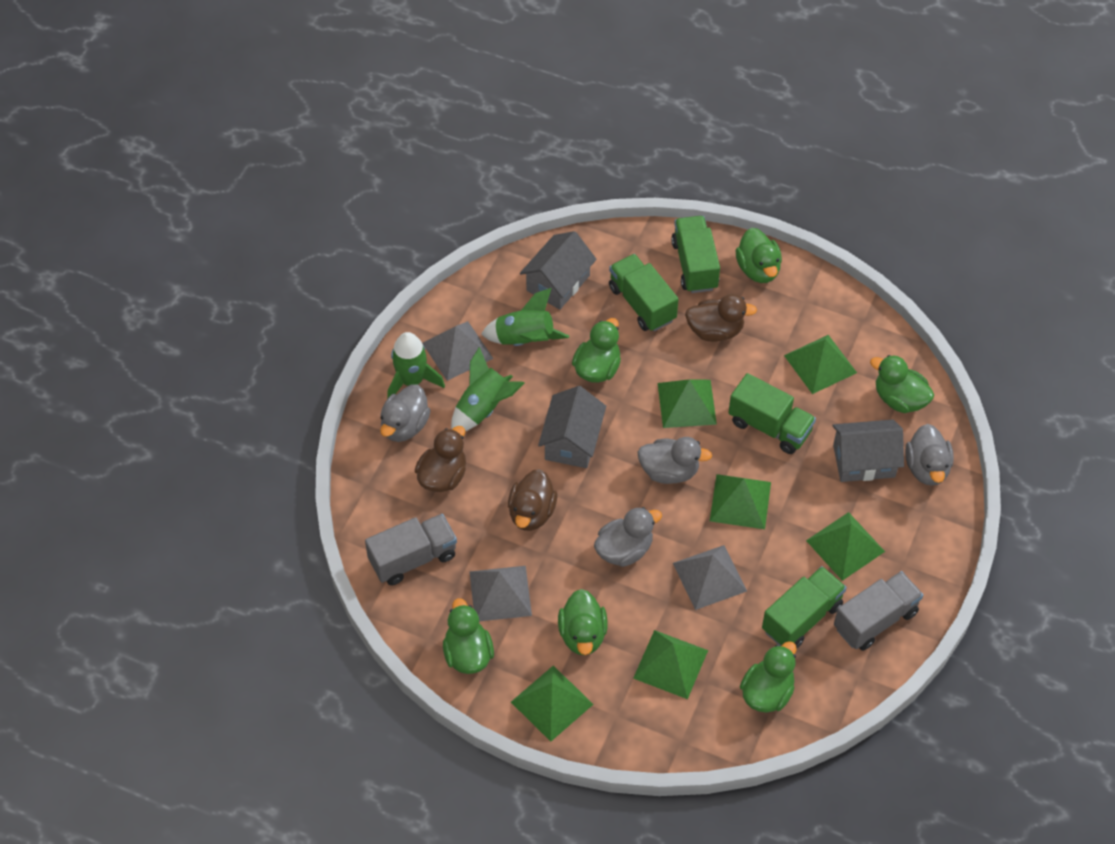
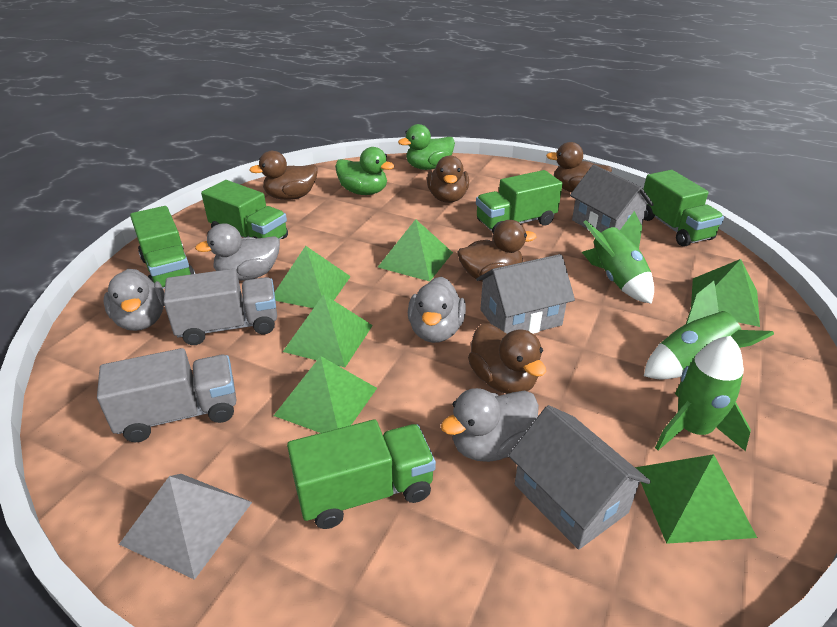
brown duck: [415,426,466,492] [508,469,557,531] [685,294,757,342] = 3 -> [249,151,317,200] [427,155,469,203] [458,220,536,282] [468,323,546,394] [546,142,612,193] = 5
green duck: [443,598,494,674] [558,589,608,655] [572,318,621,383] [735,228,782,283] [740,641,797,713] [870,355,934,413] = 6 -> [335,147,394,195] [398,124,455,170] = 2
green truck: [609,254,678,331] [671,216,720,293] [728,373,816,454] [762,566,847,648] = 4 -> [130,206,195,289] [201,180,288,240] [287,419,436,529] [476,170,562,233] [643,170,724,247] = 5
grey pyramid: [422,321,494,381] [470,566,532,621] [673,545,747,610] = 3 -> [119,474,252,580] = 1

